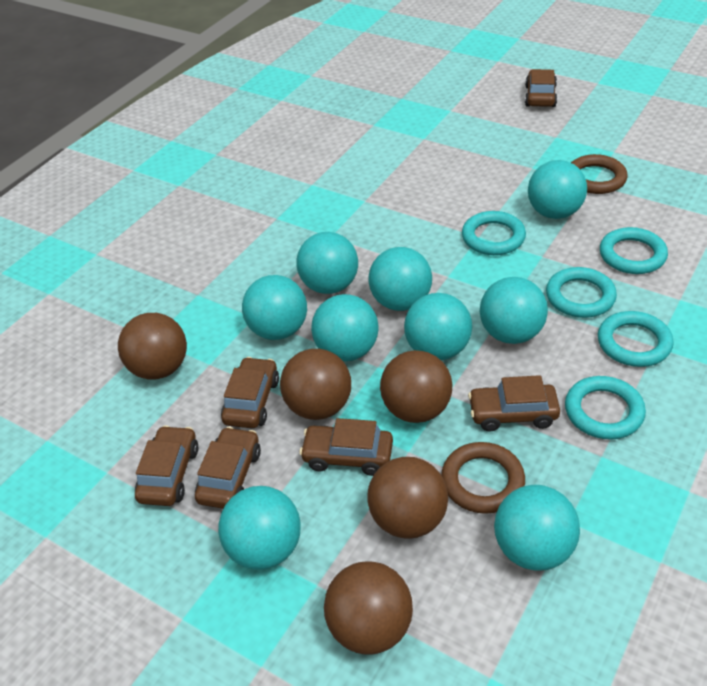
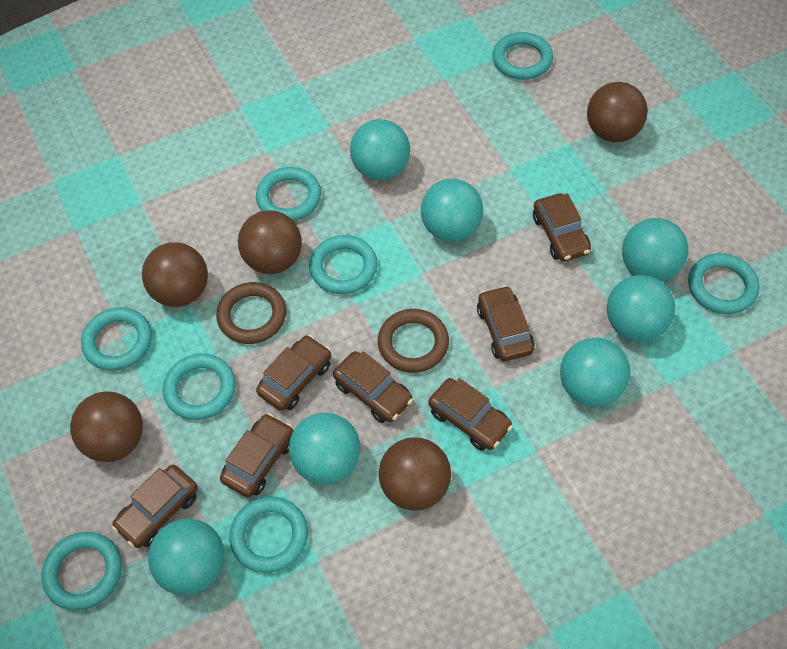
brown car: [135,425,199,506] [195,427,261,509] [221,357,279,428] [299,418,393,476] [468,375,560,431] [525,69,557,107] = 6 -> [112,465,198,548] [220,413,293,497] [256,335,331,411] [333,351,413,423] [429,378,513,451] [477,285,535,361] [533,193,591,261] = 7
turquoise ball: [218,486,301,570] [242,275,307,340] [296,232,358,294] [311,294,379,361] [369,247,432,311] [404,293,472,360] [480,277,548,344] [494,485,580,571] [528,160,587,219] = 9 -> [148,518,225,596] [289,413,360,485] [350,119,410,180] [421,178,483,242] [560,338,631,407] [607,275,675,342] [622,218,689,282] = 7
turquoise ring: [462,211,526,255] [546,267,617,318] [565,376,646,440] [598,311,674,367] [600,227,668,274] = 5 -> [41,532,122,610] [81,307,152,371] [163,354,236,420] [229,496,308,573] [256,167,321,221] [309,235,378,294] [492,32,553,80] [688,253,759,314] = 8

